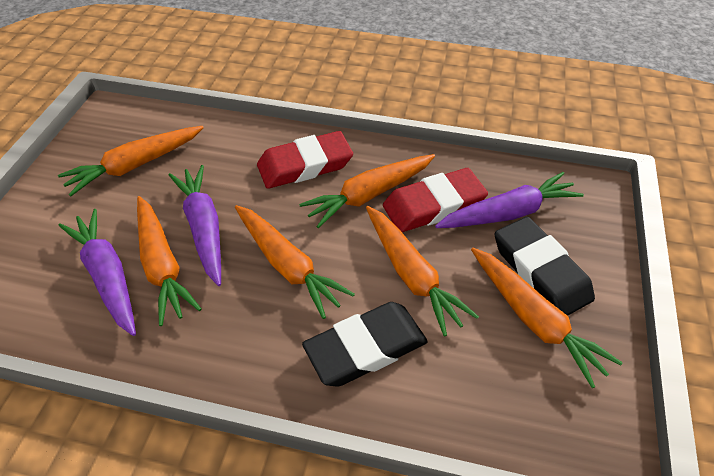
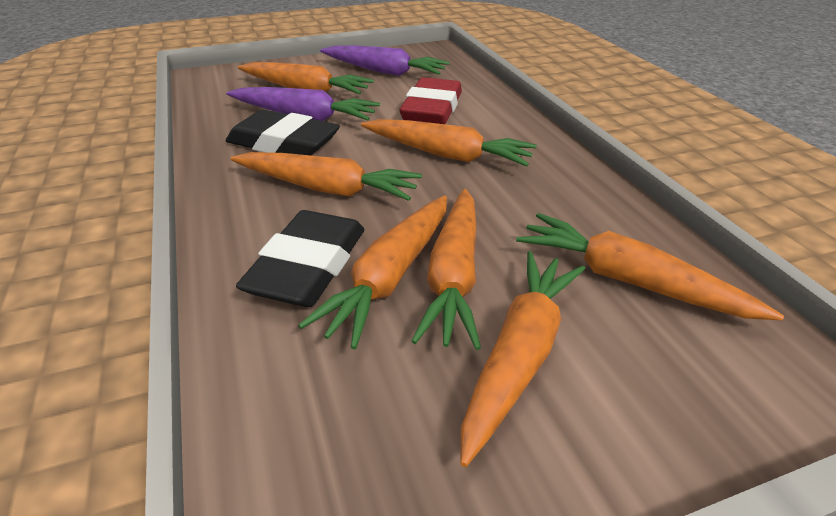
orange carrot: [58,126,204,196] [137,196,202,326] [235,205,355,319] [299,154,435,228] [366,206,479,337] [471,248,623,388] = 6 -> [231,152,422,201] [238,62,374,94] [298,195,447,349] [361,119,537,166] [411,189,481,350] [461,251,585,467] [516,213,784,320] = 7
purple carrot: [59,209,136,336] [169,165,221,286] [435,172,584,228] = 3 -> [226,87,380,121] [320,45,450,76] = 2
red eraser: [257,131,353,189] [383,168,488,232] = 2 -> [399,77,462,124] = 1

